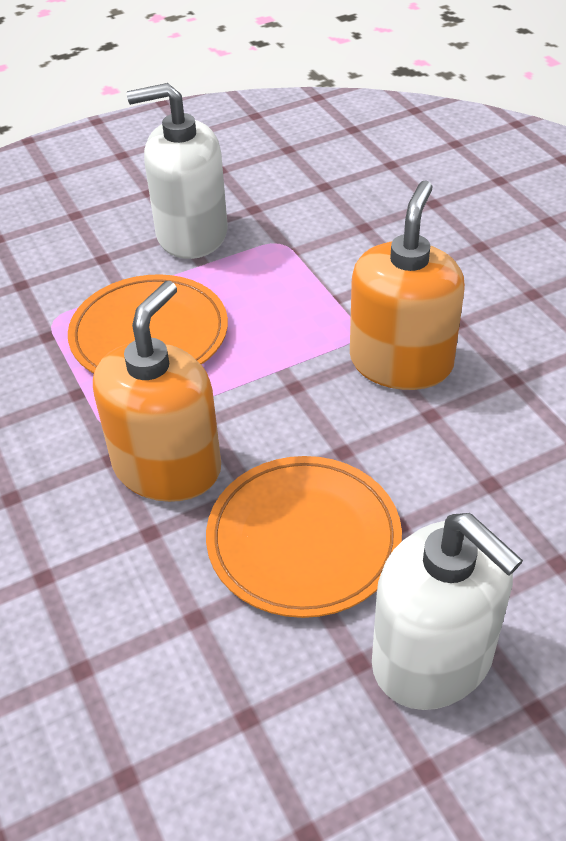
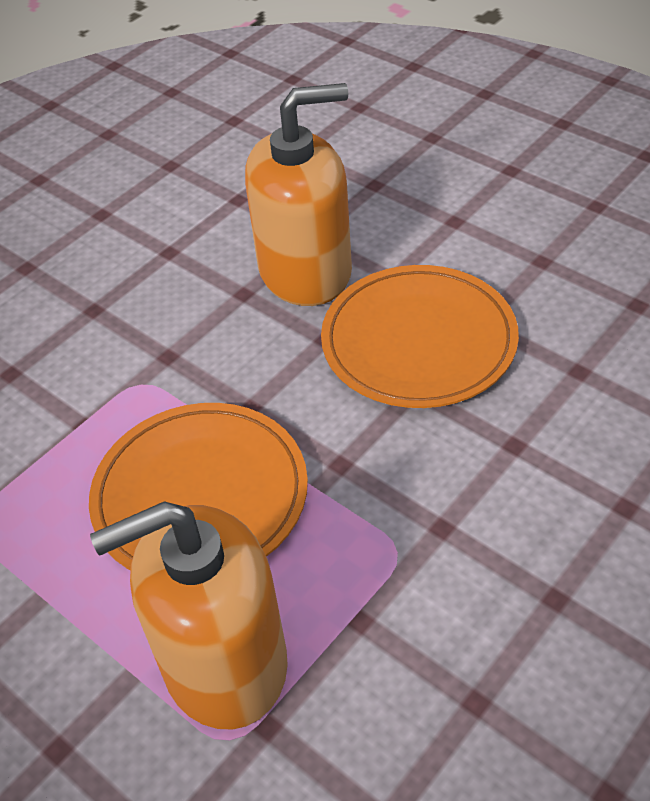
white soap dispenser: [127,83,228,259] [372,513,523,710] = 2 -> none = 0

